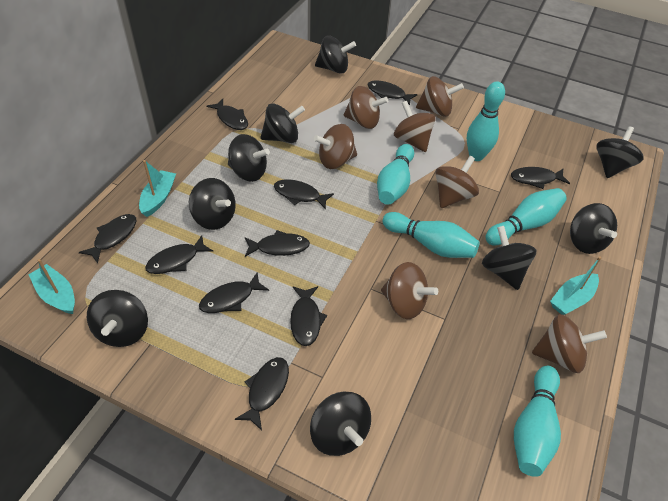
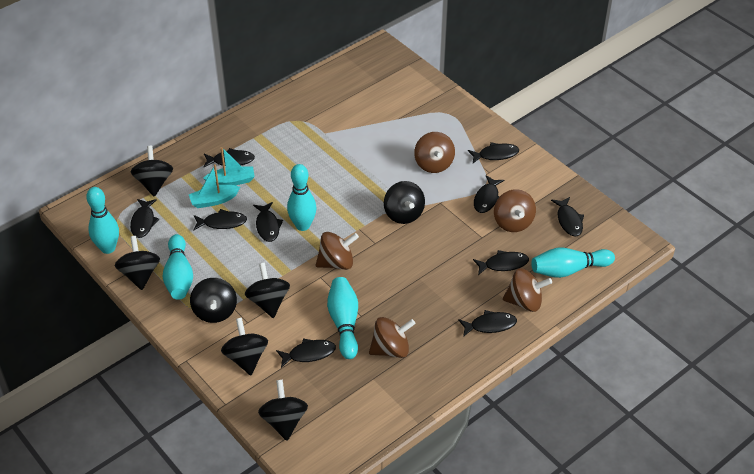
black spinning top: [87,290,148,347] [189,178,236,230] [228,134,270,182] [260,103,305,143] [310,391,371,456] [315,35,356,74] [482,226,536,290] [570,203,617,254] [596,126,644,178] = 9 -> [115,236,160,290] [131,146,173,197] [190,278,237,323] [221,318,268,375] [245,263,290,318] [258,380,308,441] [384,181,425,224] = 7
brown spinning top: [314,124,357,169] [344,86,388,129] [381,262,438,319] [394,101,436,152] [416,76,464,117] [435,156,479,208] [532,314,607,373] = 7 -> [316,232,359,270] [369,317,416,358] [414,132,455,173] [494,189,536,232] [503,268,552,312] = 5
turquoise boat: [28,259,75,314] [139,160,176,217] [550,256,601,315] = 3 -> [189,164,240,208] [203,147,255,185] = 2

